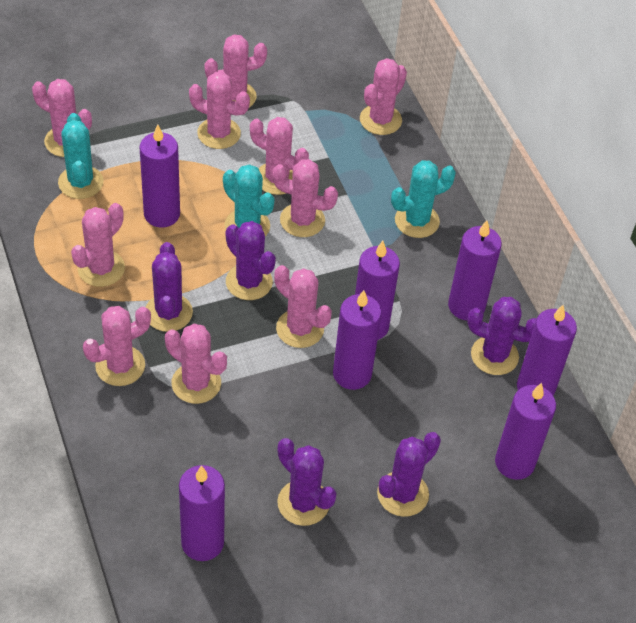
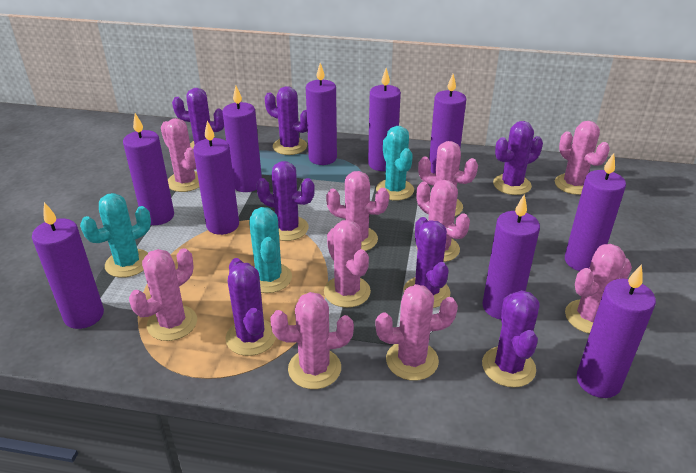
purple cactus: [146,242,193,332] [226,221,276,300] [277,438,337,526] [377,432,441,517] [467,297,537,375] = 5 -> [172,88,224,148] [225,258,276,356] [256,161,315,241] [265,86,307,155] [403,217,450,308] [482,290,540,388] [493,121,543,195] = 7
purple candle: [140,124,180,228] [179,465,225,561] [333,290,382,390] [355,241,400,340] [448,220,502,320] [495,383,556,480] [517,305,577,396] = 7 -> [32,202,104,329] [123,113,174,225] [193,121,239,235] [222,86,262,192] [306,63,337,165] [368,68,401,171] [429,74,466,174] [482,194,540,319] [565,153,626,271] [577,264,656,398] = 10

